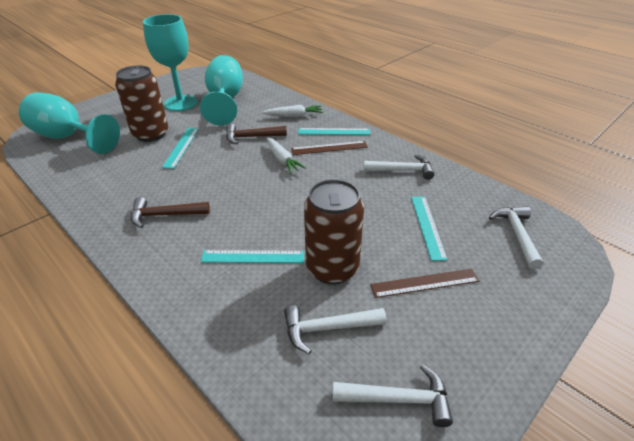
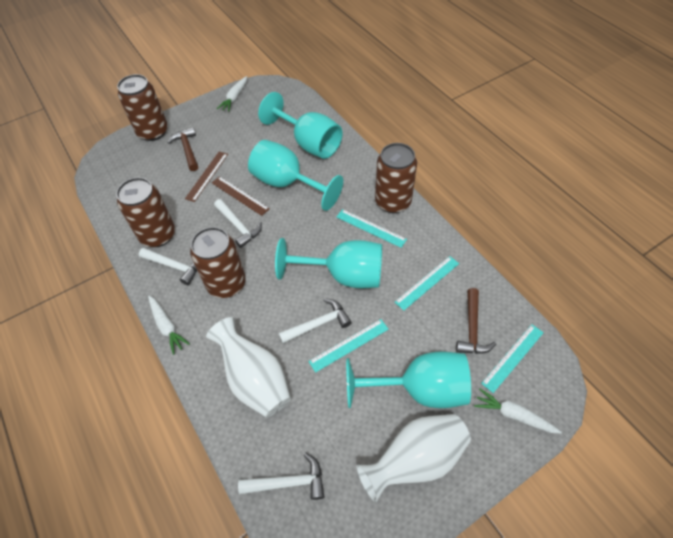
brown can: [115,65,168,142] [304,179,364,284] = 2 -> [116,177,175,247] [117,74,168,141] [190,227,246,298] [375,143,417,213] = 4
turquoise goblet: [19,92,120,154] [143,14,198,111] [200,55,243,125] = 3 -> [248,140,343,211] [258,92,343,159] [275,238,382,288] [346,352,471,408] = 4
white carrot: [262,105,323,117] [267,137,306,173] = 2 -> [148,296,190,355] [217,76,247,112] [474,389,562,434] = 3
white vase: none = 0 -> [206,317,291,418] [357,414,471,502] = 2

